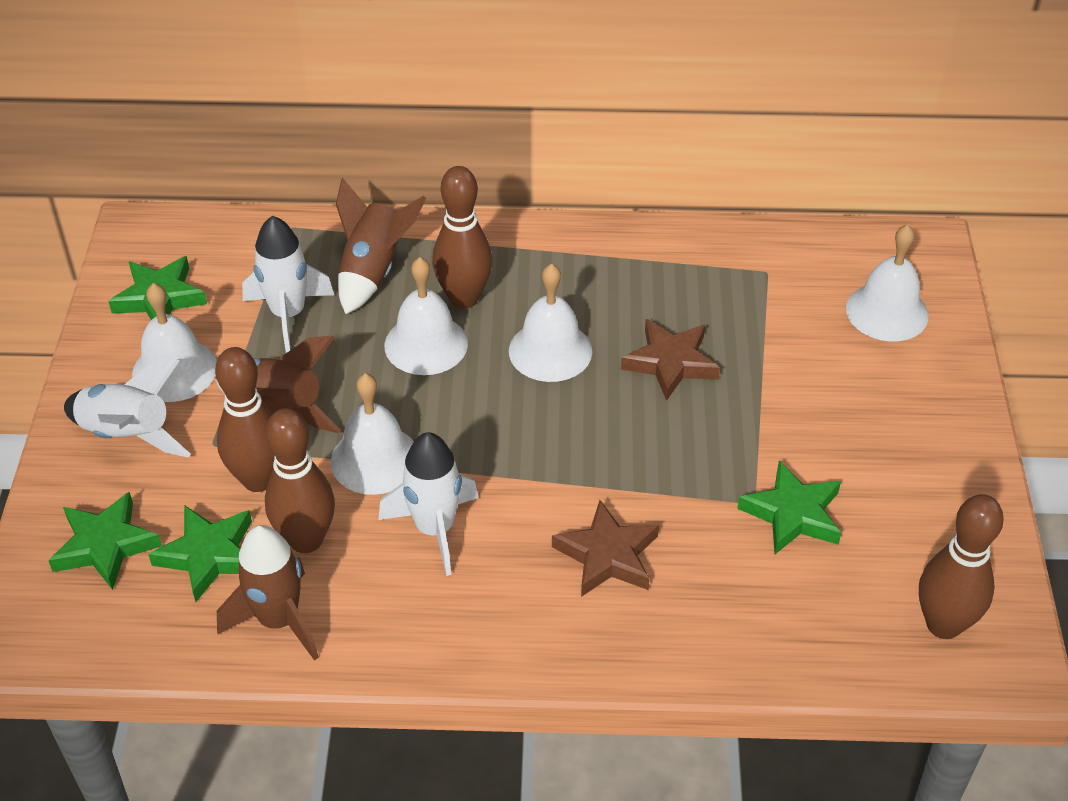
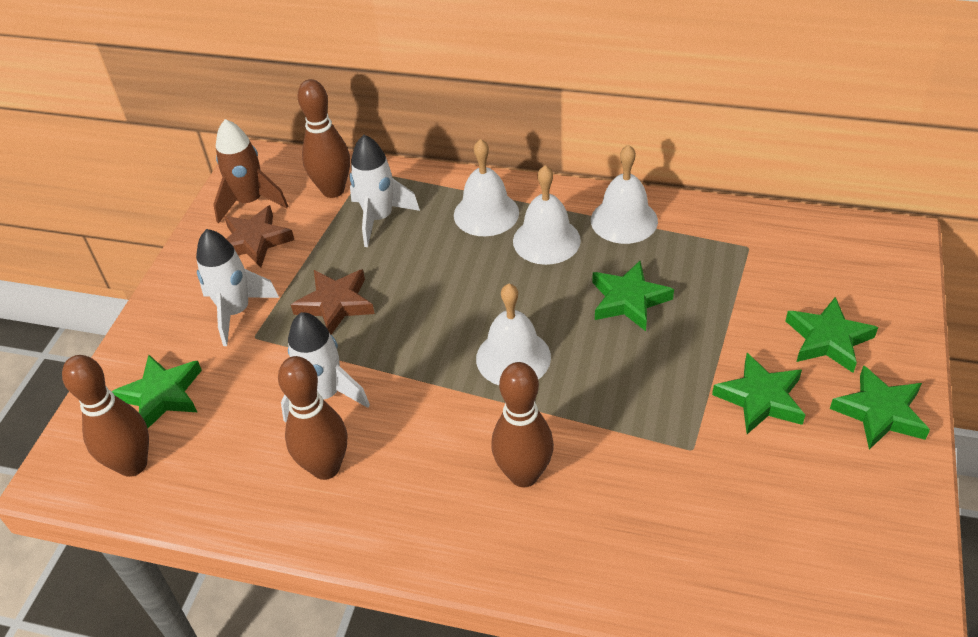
brown rocket: [216,336,341,433] [217,525,319,661] [336,178,426,314] = 3 -> [213,119,288,224] = 1
green star: [48,492,162,590] [108,256,207,320] [148,505,252,602] [737,460,841,554] = 4 -> [112,355,202,429] [592,261,674,331] [712,353,805,434] [785,297,878,373] [830,365,930,450] = 5
white bell: [132,283,217,402] [331,373,414,495] [385,257,468,375] [509,263,592,382] [846,224,929,341] = 5 -> [454,139,519,236] [476,284,551,385] [513,165,581,265] [591,145,658,244] = 4

